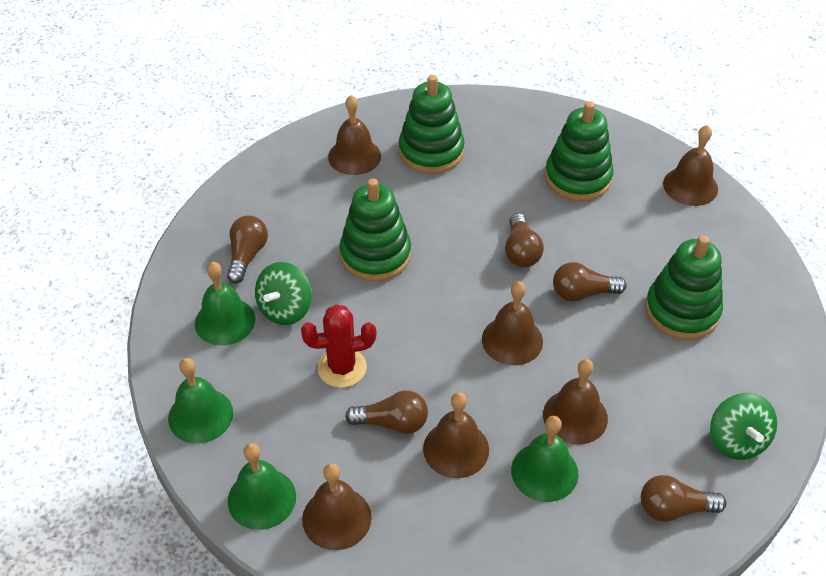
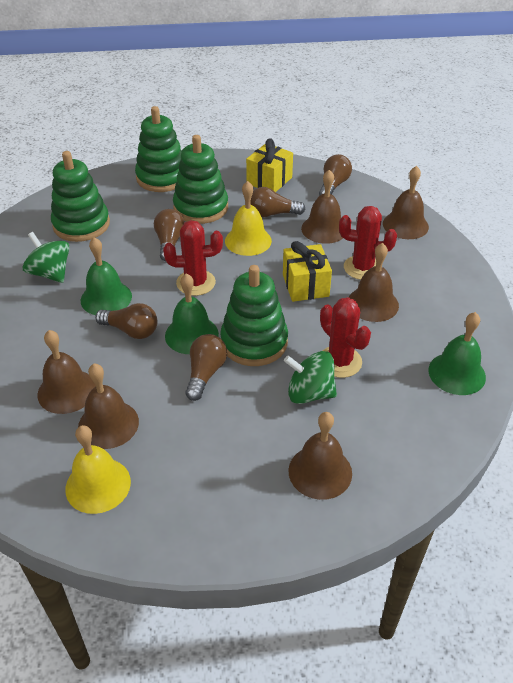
green bell: [168,358,233,443] [195,262,256,345] [228,443,296,530] [511,416,579,502] = 4 -> [81,237,132,315] [165,273,219,354] [428,312,486,395] = 3
red cactus: [301,304,377,388] = 1 -> [163,220,223,296] [320,297,371,378] [339,206,397,280] = 3
yellow bell: none = 0 -> [65,425,131,514] [225,181,272,256] = 2
yellow gift: none = 0 -> [246,138,293,192] [283,241,332,302] = 2

